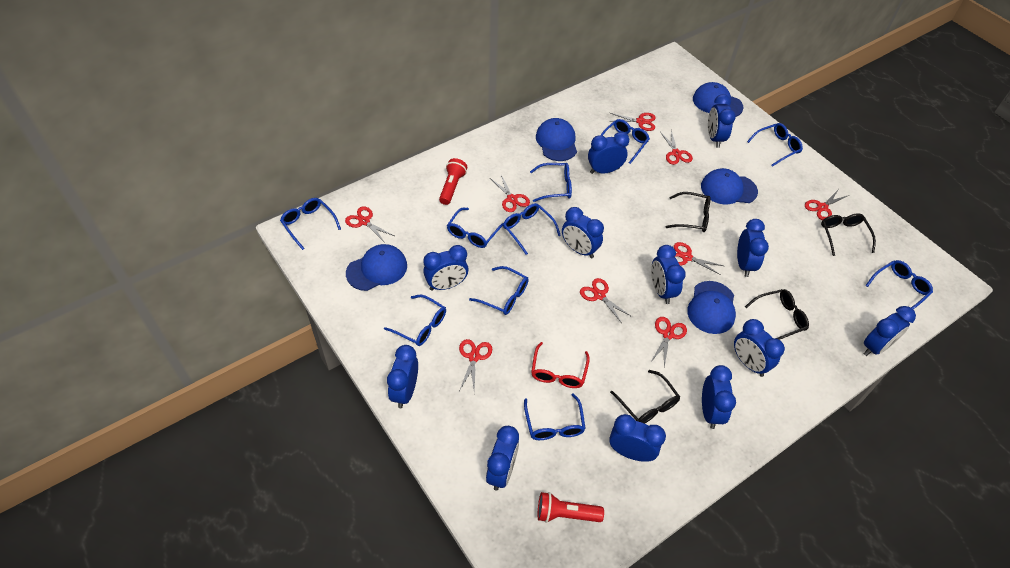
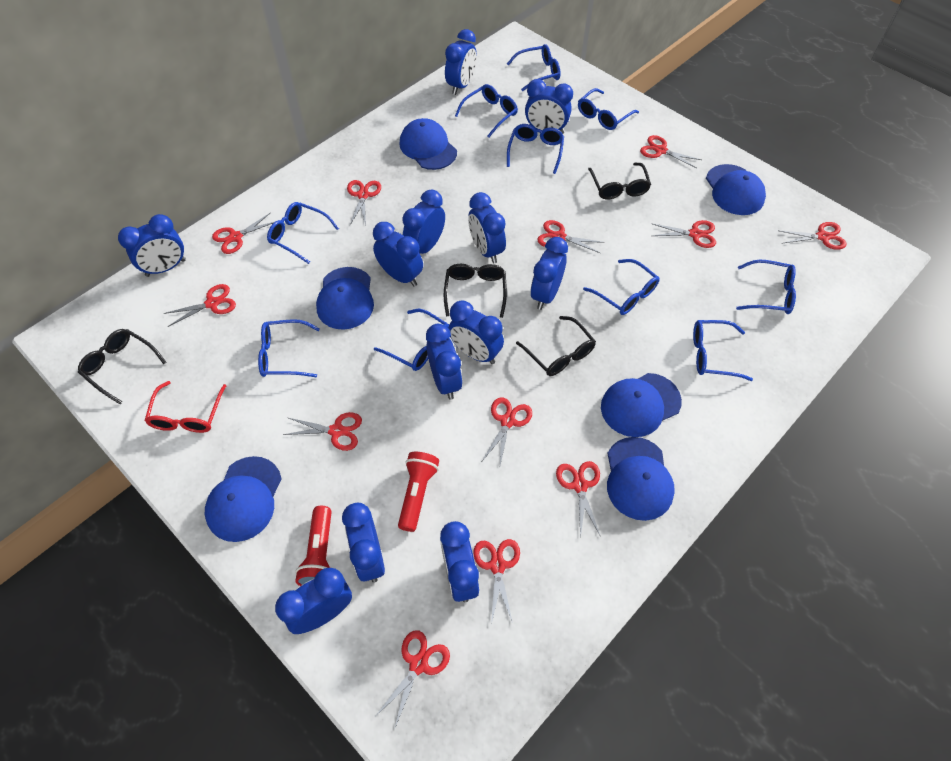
blue cap: [346,244,407,291] [536,118,577,161] [687,281,736,334] [693,82,744,117] [701,168,758,204] = 5 -> [205,456,282,542] [316,267,374,330] [399,118,457,170] [601,373,682,437] [607,437,675,521] [706,164,766,215] = 6
red scissors: [345,206,394,243] [459,339,492,391] [490,175,530,212] [580,278,632,323] [610,113,656,131] [650,317,687,367] [660,131,693,165] [674,242,723,275] [805,189,849,220] = 9 -> [163,284,236,327] [212,212,276,254] [283,412,362,451] [347,180,381,226] [375,630,450,730] [473,539,520,624] [482,397,532,465] [537,220,604,253] [556,461,601,538] [640,135,701,168] [651,220,716,248] [780,222,847,250] = 12

